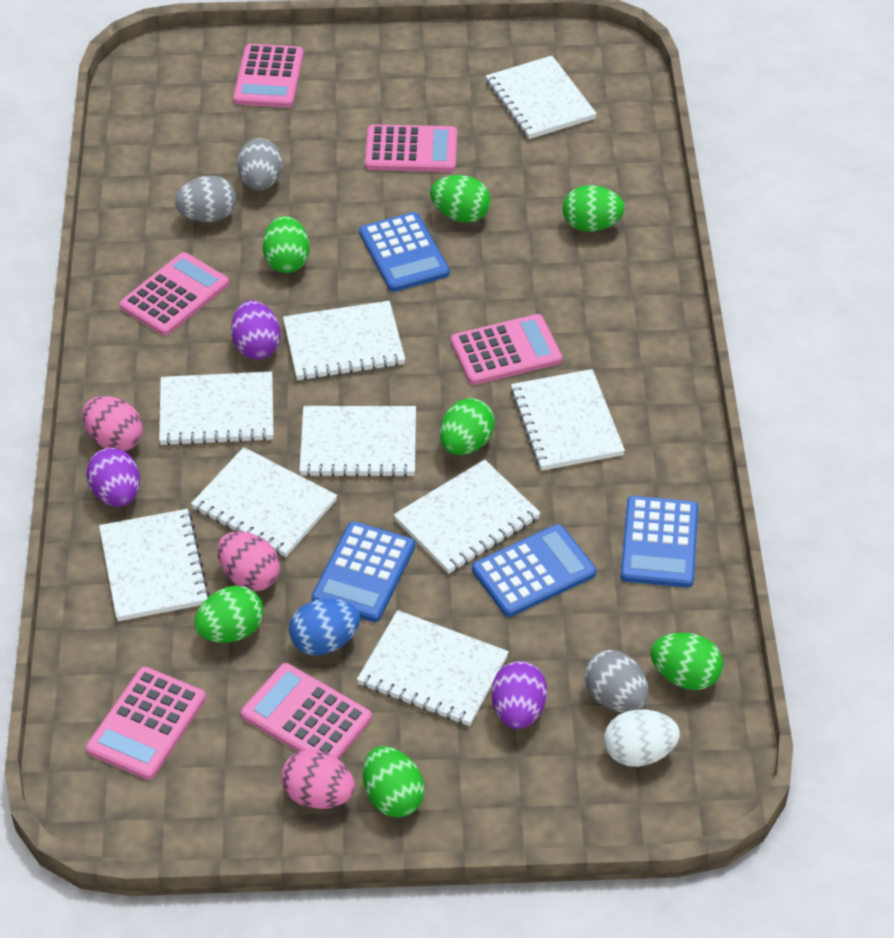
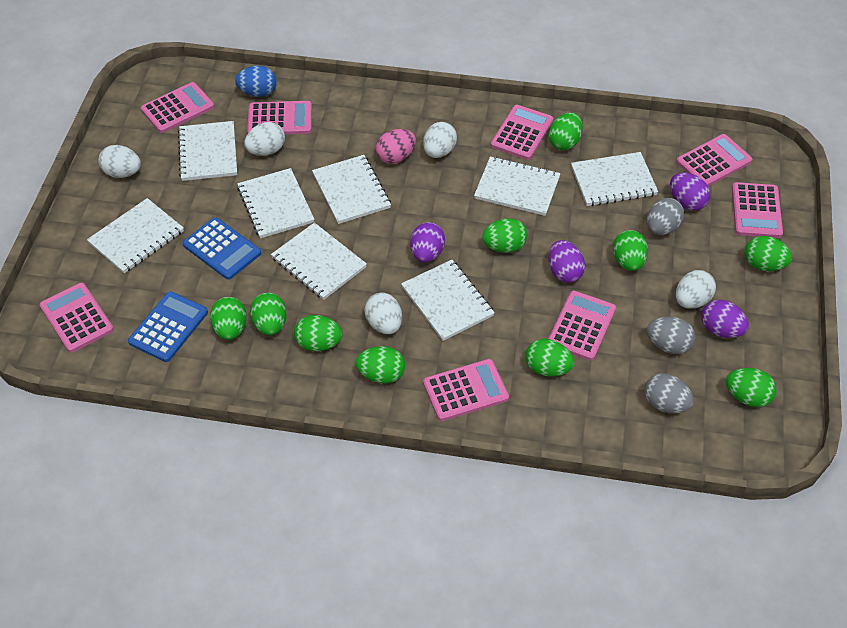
blue calculator: [311,521,415,622] [359,212,450,292] [472,524,596,617] [620,496,698,588] = 4 -> [128,292,208,362] [182,217,261,280] = 2
green egg: [194,586,264,643] [262,216,310,273] [363,746,424,818] [430,175,491,223] [440,398,495,455] [563,185,625,232] [650,633,723,690] = 7 -> [210,297,247,340] [250,293,287,335] [294,315,342,351] [356,346,405,383] [482,218,528,253] [525,339,574,377] [549,113,583,150] [613,230,648,271] [726,368,777,407] [745,236,792,271] = 10
pink calculator: [86,667,206,780] [120,252,229,336] [233,44,304,108] [241,663,372,759] [365,124,457,172] [451,314,562,385] = 6 -> [40,283,114,353] [141,82,214,133] [247,101,312,135] [423,359,509,421] [491,105,553,160] [548,291,616,361] [676,134,752,186] [732,182,783,238] = 8
pink egg: [83,396,143,451] [217,531,280,591] [281,749,355,809] = 3 -> [376,129,416,164] = 1
purple egg: [86,448,140,507] [231,300,281,360] [491,661,547,729] = 3 -> [410,222,445,262] [548,240,585,283] [670,173,710,211] [701,300,749,338] = 4
white egg: [604,709,680,767] = 1 -> [98,145,141,178] [244,122,285,156] [364,293,402,334] [423,122,457,158] [676,270,716,309] = 5
white notebook: [99,509,210,621] [159,372,274,446] [191,447,337,557] [283,301,405,380] [299,406,416,477] [357,610,509,726] [394,460,540,574] [486,56,597,139] [510,369,625,471] = 9 -> [87,198,184,273] [178,121,237,181] [237,168,315,238] [271,223,367,300] [312,155,391,224] [401,260,495,341] [474,156,561,216] [571,152,658,206] = 8

